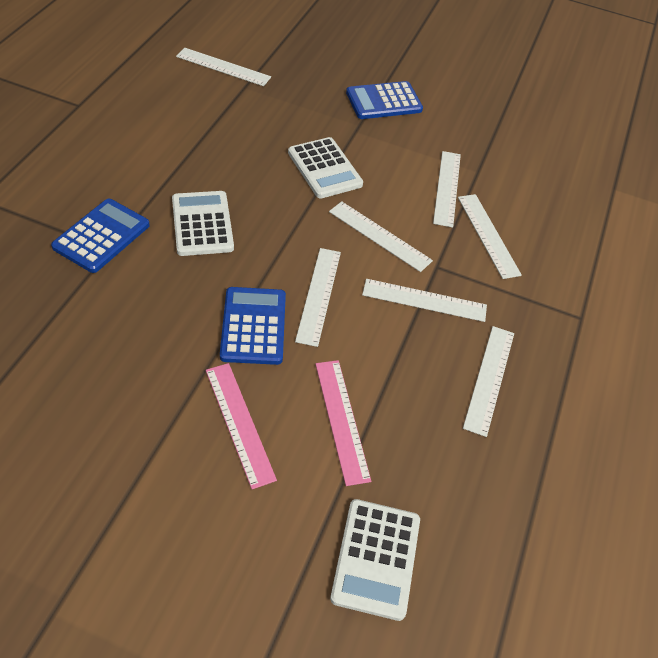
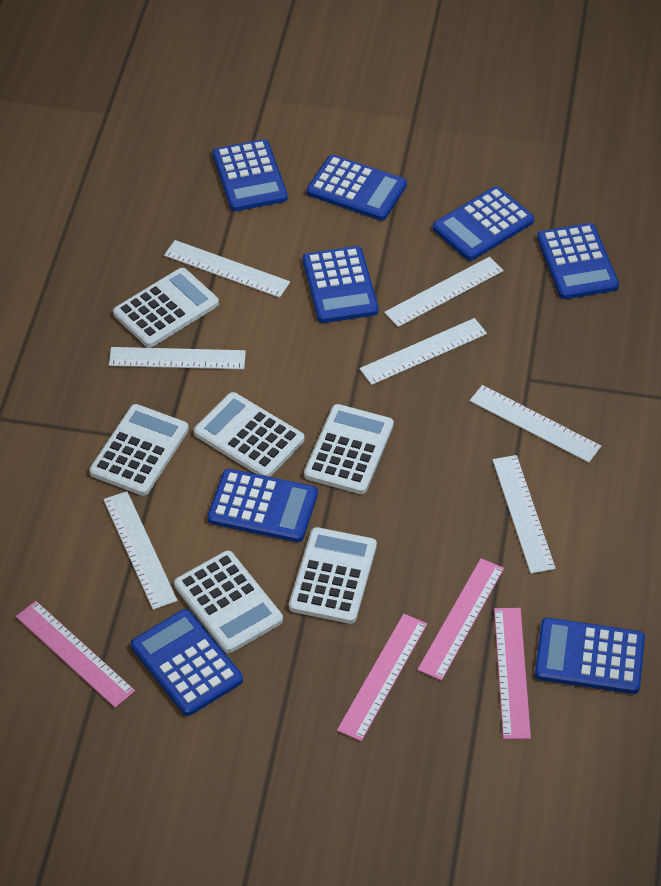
blue calculator: [51,199,150,273] [220,287,286,365] [346,81,423,119] = 3 -> [131,609,243,716] [207,469,318,542] [212,139,288,211] [303,246,378,323] [307,155,407,221] [433,186,534,261] [535,618,645,694] [537,223,619,299] = 8
pink ruler: [206,363,277,489] [316,360,371,486] = 2 -> [16,601,135,708] [337,614,427,741] [417,558,504,681] [494,608,531,739] = 4
white calculator: [172,191,234,256] [288,137,363,199] [330,499,420,621] = 3 -> [89,404,189,496] [113,268,219,348] [174,551,283,653] [194,392,305,477] [289,527,377,624] [304,404,394,494] = 6

